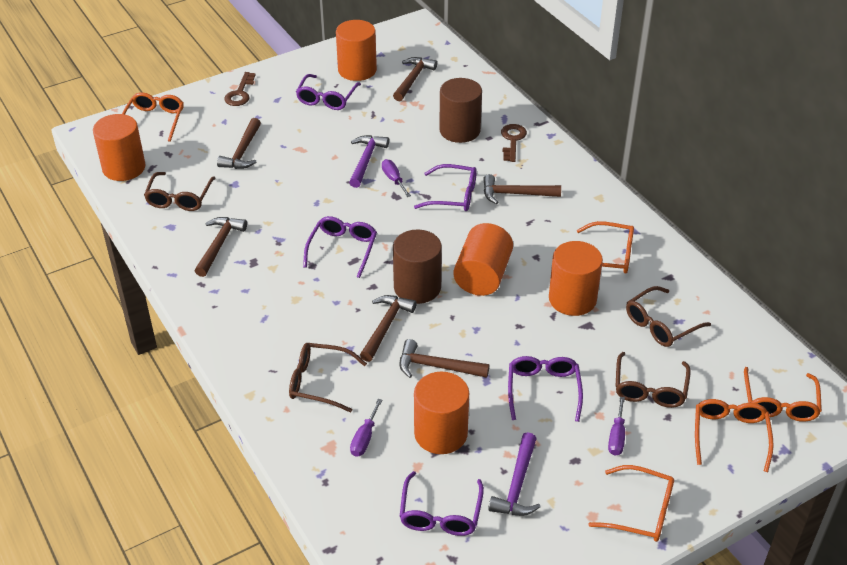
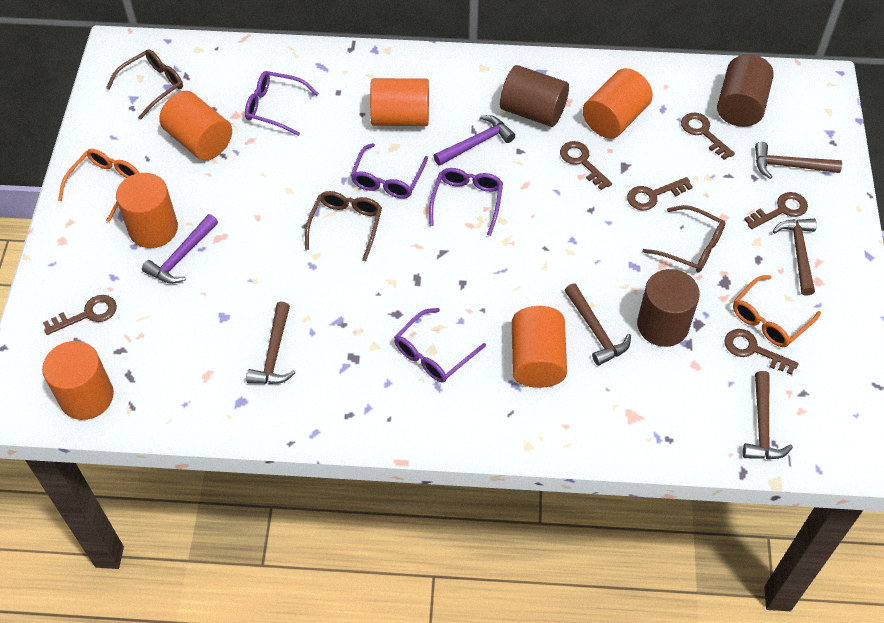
brown cylinder: [393,230,442,304] [439,78,482,143] = 2 -> [500,65,569,127] [637,269,700,347] [717,54,774,127] = 3
brown glasses: [144,172,216,211] [289,343,367,412] [615,352,691,408] [626,286,711,347] = 4 -> [106,49,183,120] [305,191,382,262] [642,205,725,273] = 3
brown hammer: [195,217,247,277] [217,118,261,169] [360,295,417,362] [393,57,437,101] [399,339,489,378] [483,174,561,204] = 6 -> [246,302,295,384] [565,283,631,366] [743,371,793,459] [755,142,842,179] [773,219,817,295] = 5
brown key: [224,72,255,106] [501,124,527,162] = 2 -> [43,295,117,335] [560,141,612,190] [627,177,693,211] [681,113,735,160] [724,329,798,375] [744,192,808,229] = 6
orange cylinder: [93,114,146,181] [336,20,377,81] [414,372,469,454] [453,223,513,296] [549,241,603,316] = 5 -> [42,341,114,420] [116,173,178,248] [159,91,232,160] [370,78,429,126] [512,306,567,388] [583,68,653,139] = 6
orange glasses: [122,92,184,142] [577,221,634,273] [588,465,674,542] [695,399,774,472] [744,367,822,422] = 5 -> [58,149,139,222] [733,275,821,347] = 2
purple glasses: [296,74,361,110] [303,216,377,278] [400,471,484,536] [414,164,477,211] [508,356,583,422] = 5 -> [245,71,319,136] [351,143,428,199] [394,308,486,383] [429,168,503,236] = 4
purple screwdriver: [350,399,382,457] [382,159,411,197] [608,397,625,456] = 3 -> none = 0

